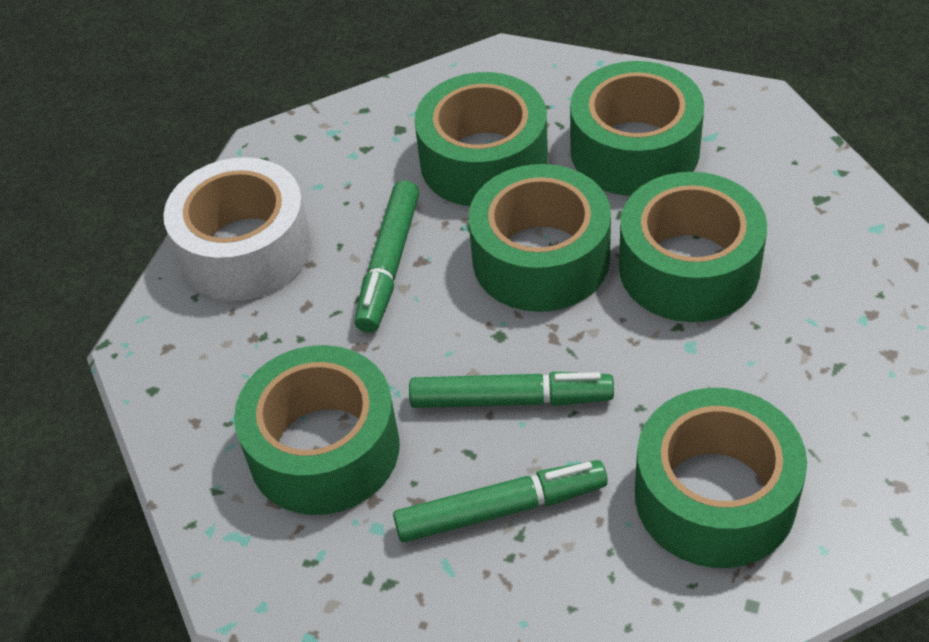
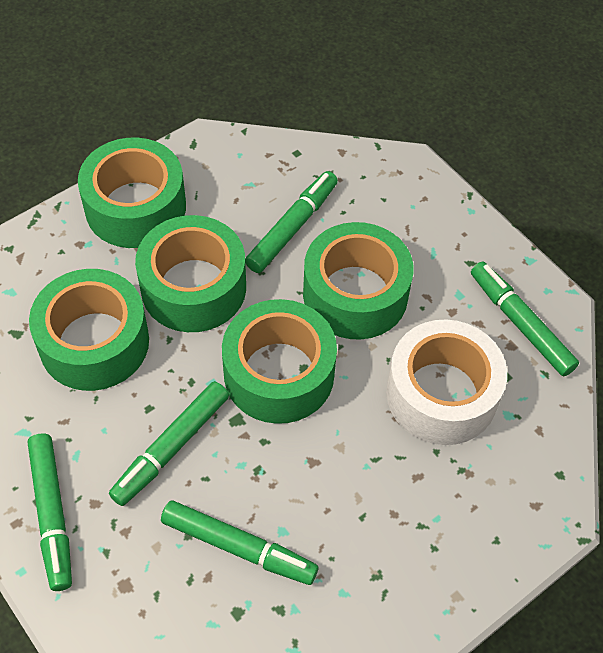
green marker: [355,181,419,333] [393,460,608,542] [409,371,614,408] = 3 -> [28,433,72,591] [109,381,229,506] [161,500,318,585] [245,171,338,273] [471,261,579,377] = 5
green tape: [234,345,400,515] [414,72,548,206] [469,164,611,312] [570,61,704,196] [619,172,767,322] [635,388,807,568] = 6 -> [29,269,149,391] [78,138,186,248] [135,215,246,332] [222,299,337,424] [303,222,414,340] = 5

